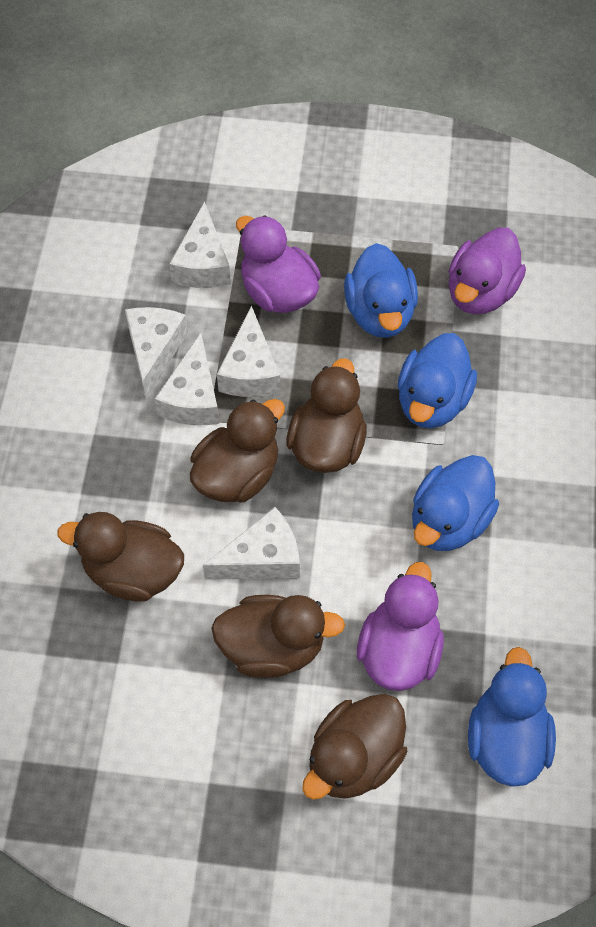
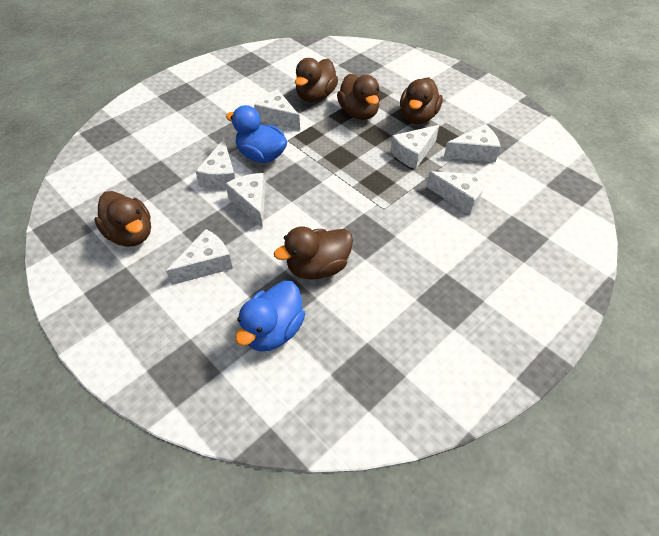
blue duck: [344,243,418,338] [398,333,477,429] [412,455,499,551] [468,647,556,787] = 4 -> [226,105,288,163] [235,281,305,351] = 2
purple duck: [236,215,321,313] [357,562,444,691] [448,227,526,314] = 3 -> none = 0
white cheese: [125,307,188,398] [155,333,219,425] [169,202,231,288] [203,507,300,580] [217,305,280,397] = 5 -> [166,229,233,285] [196,139,235,190] [225,173,265,228] [254,89,300,130] [391,125,439,169] [426,171,485,215] [444,124,500,162] = 7

